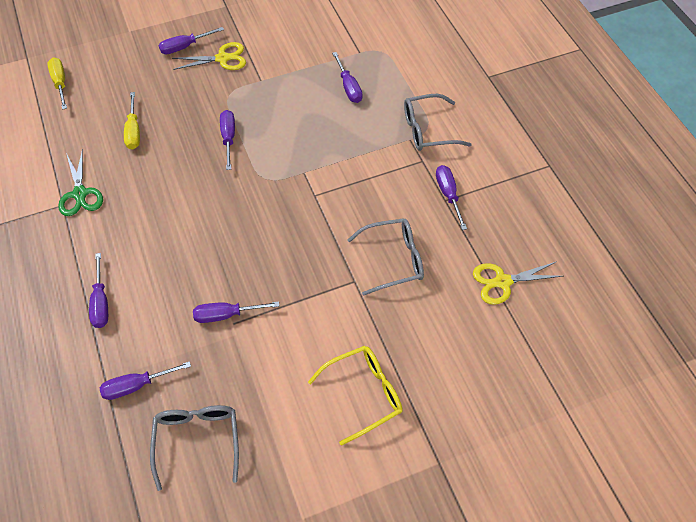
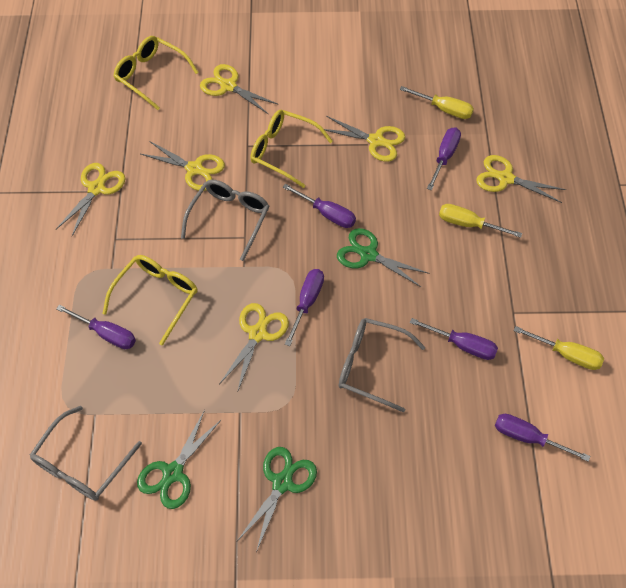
green scissors: [58,149,103,216] = 1 -> [137,410,222,509] [237,447,317,552] [337,228,429,287] = 3
purple screwdriver: [89,253,108,328] [100,361,191,400] [158,27,224,54] [193,301,279,323] [220,110,235,170] [332,52,363,103] [436,165,467,230] = 7 -> [56,305,136,349] [283,184,356,228] [285,269,324,346] [410,318,498,360] [427,127,461,191] [495,414,590,462] = 6
yellow glasses: [308,346,403,446] = 1 -> [103,255,198,346] [114,36,199,110] [250,110,333,188] = 3
yellow scissors: [172,42,246,70] [473,261,563,305] = 2 -> [56,163,126,236] [141,141,225,191] [200,64,278,115] [220,303,289,393] [324,116,405,162] [476,155,566,203] = 6
yellow screwdriver: [47,57,67,109] [124,92,140,150] = 2 -> [400,86,474,119] [439,204,522,238] [514,326,604,370] = 3

